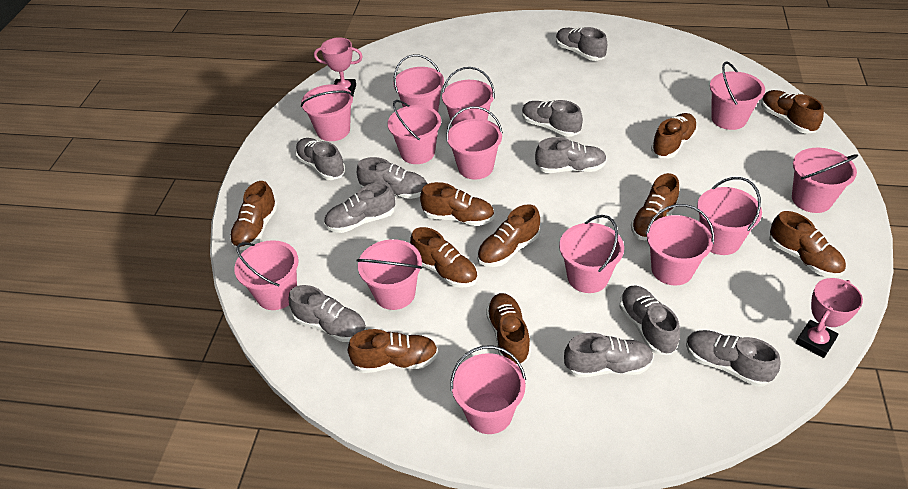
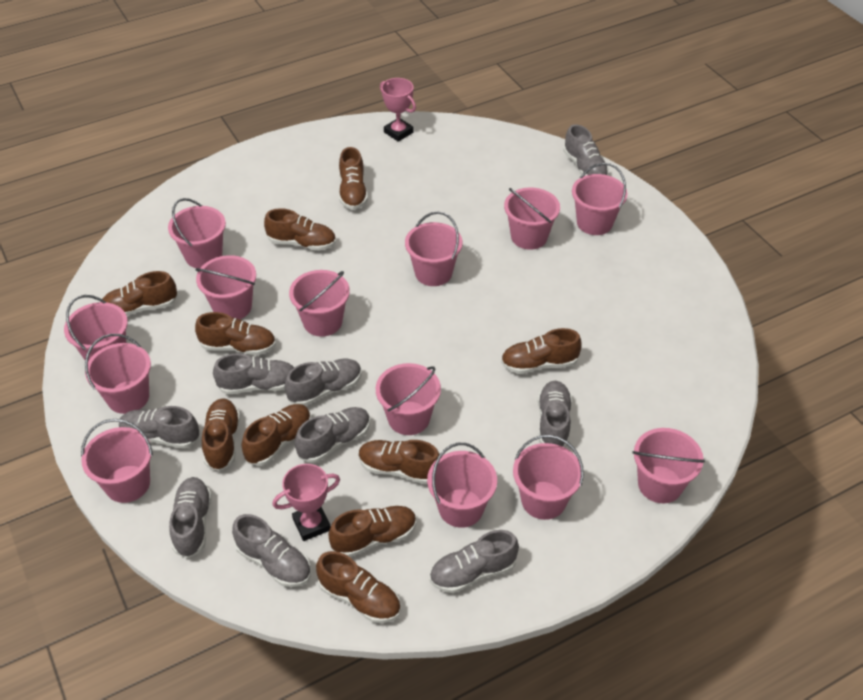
grey shoe: [288,285,367,342] [295,138,346,180] [324,182,395,233] [357,157,427,199] [522,100,583,137] [535,137,607,173] [556,27,607,61] [564,333,654,378] [619,286,680,355] [686,330,781,387] = 10 -> [119,406,199,449] [169,477,212,558] [213,354,294,394] [232,514,311,587] [285,359,362,406] [295,407,370,463] [430,530,519,593] [538,381,572,448] [563,124,609,176] = 9

